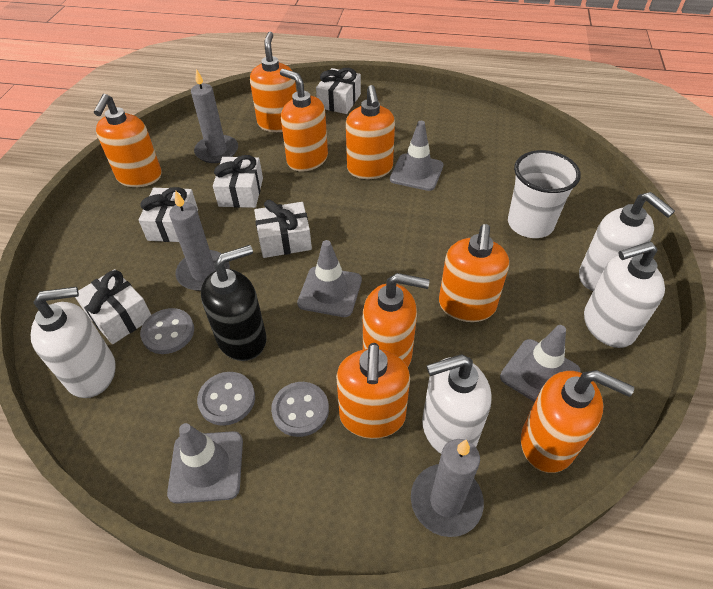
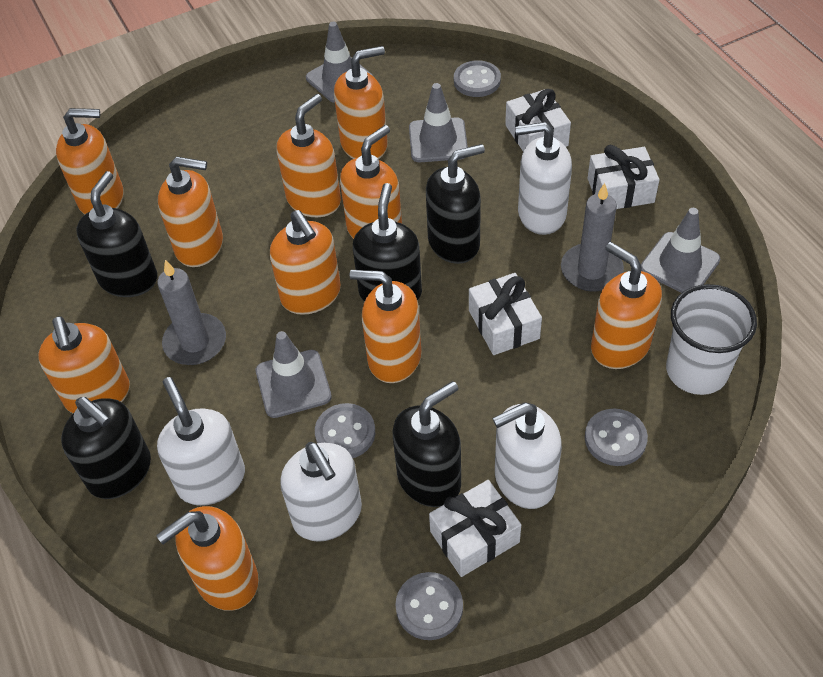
black soap dispenser: [201,245,266,361] = 1 -> [61,397,151,499] [76,171,157,297] [353,183,422,302] [393,381,461,507] [426,144,485,264] = 5
grey button: [140,308,194,354] [197,372,255,426] [271,382,329,437] = 3 -> [315,403,375,458] [395,572,463,640] [454,60,501,97] [585,408,648,466] = 4
grey candle: [169,190,230,291] [191,69,238,163] [411,439,484,537] = 3 -> [157,260,226,365] [561,183,624,292] = 2
orange soap dispenser: [94,94,162,187] [250,32,296,132] [280,69,328,172] [336,343,410,439] [346,85,395,179] [363,273,430,368] [439,224,509,322] [521,370,634,473] = 8 -> [38,316,130,413] [56,108,124,215] [156,506,259,611] [158,157,223,267] [270,210,341,315] [277,94,341,218] [334,46,388,159] [340,125,402,239] [350,270,422,383] [591,242,662,369] = 10
white gift: [75,269,151,344] [139,187,198,242] [213,155,263,208] [254,200,312,258] [316,68,361,114] = 5 -> [429,480,521,577] [469,273,542,355] [505,89,571,151] [588,145,659,209] = 4

